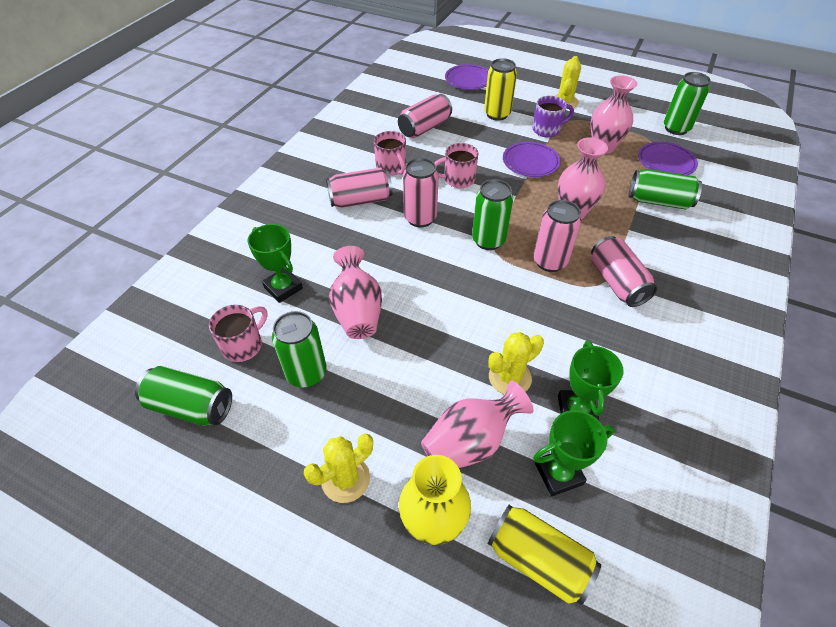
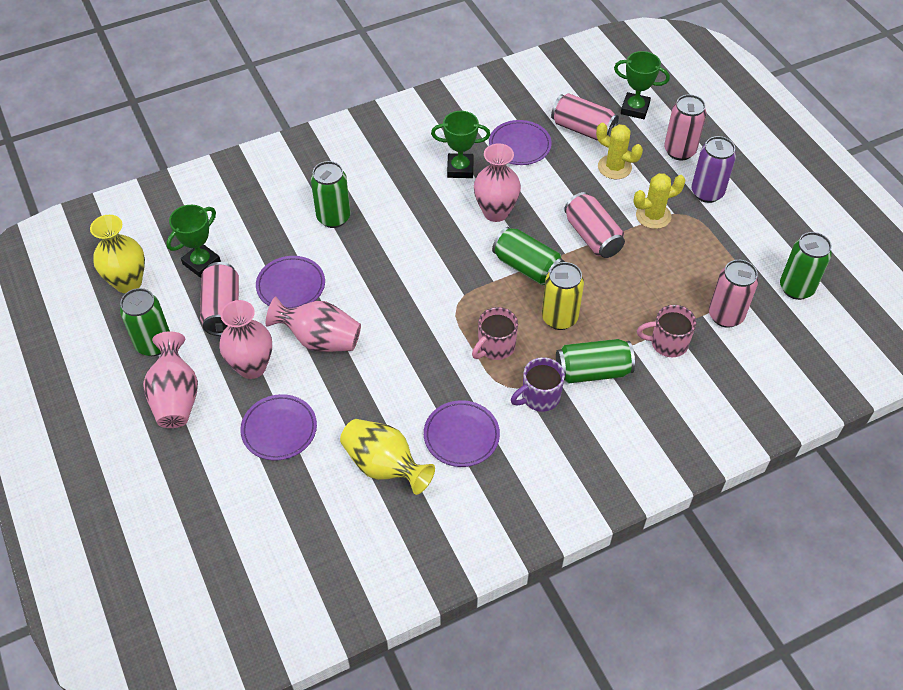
pink mug: [209,305,267,362] [374,131,406,176] [435,143,478,188] = 3 -> [472,307,518,360] [637,305,696,357] = 2
purple can: none = 0 -> [691,136,736,203] = 1
purple plate: [445,64,488,90] [503,142,561,177] [638,142,698,175] = 3 -> [240,394,317,460] [256,256,325,308] [424,400,500,467] [489,120,552,165] = 4
yellow cactus: [304,434,373,503] [488,332,544,394] [555,56,581,109] = 3 -> [596,123,643,179] [633,173,685,229] = 2
yellow can: [484,58,517,121] [488,504,601,605] = 2 -> [542,262,584,330] = 1
yellow vase: [399,455,471,545] = 1 -> [90,215,145,293] [340,419,435,495] = 2

